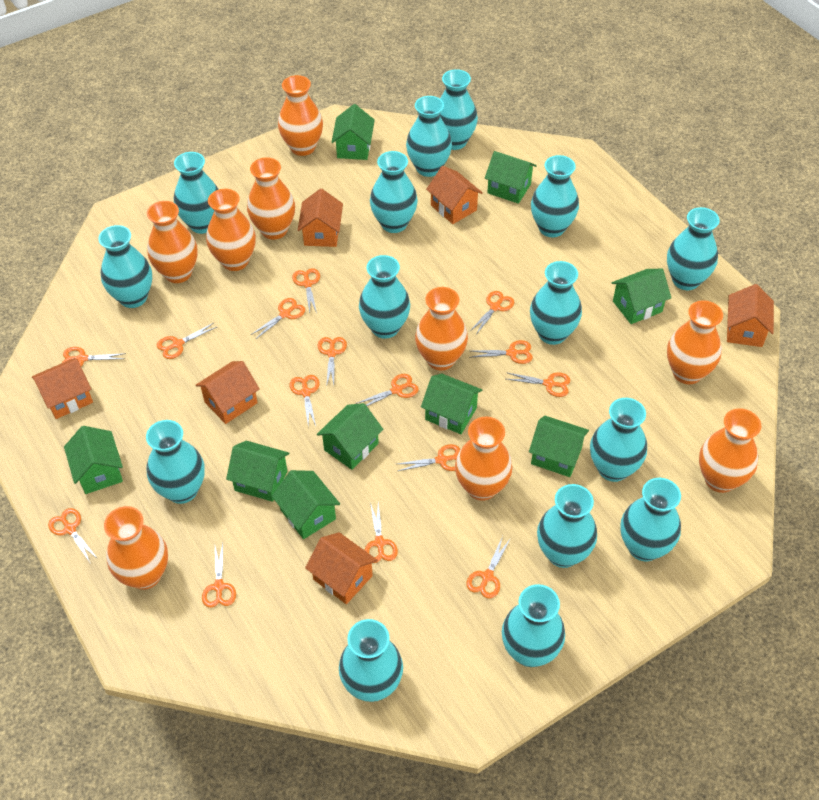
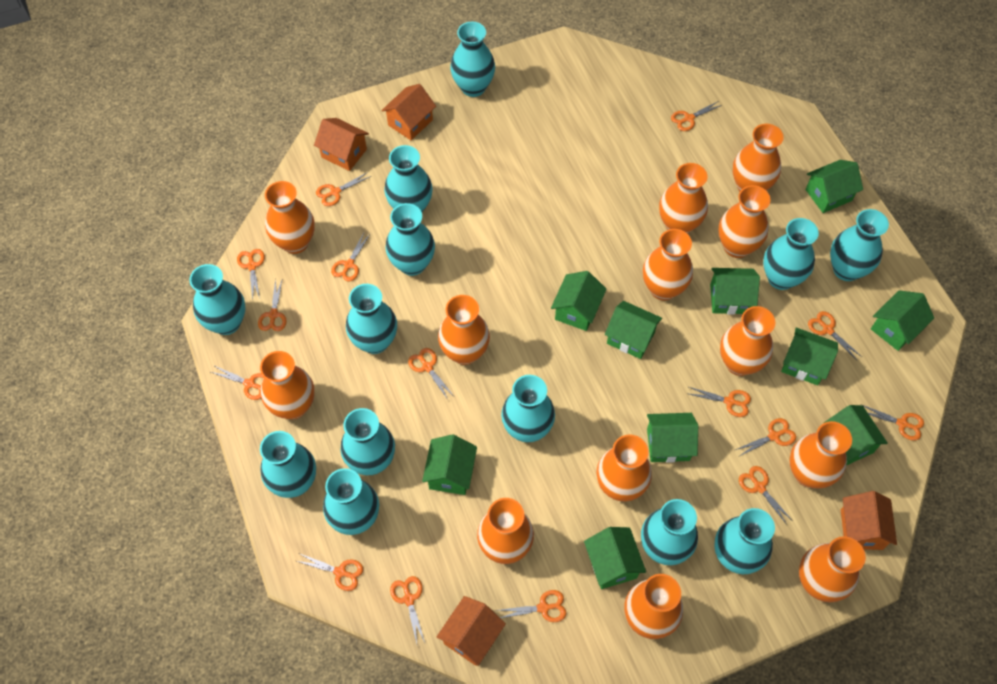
green house: [64,426,123,494] [226,441,289,502] [272,470,340,539] [317,403,383,470] [331,104,375,160] [421,373,482,434] [485,151,537,204] [529,416,589,477] [612,269,671,324] = 9 -> [422,434,477,495] [551,271,607,331] [584,527,646,589] [605,301,662,359] [647,413,698,463] [710,268,760,315] [781,328,838,385] [805,160,863,213] [824,405,888,465] [871,290,934,351] = 10
orange house: [32,358,93,419] [196,361,260,424] [298,188,343,247] [305,532,377,604] [426,166,483,224] [727,284,774,347] = 6 -> [314,118,369,171] [381,84,436,140] [437,596,506,666] [841,491,897,550] = 4
orange vase: [104,506,168,590] [147,201,197,283] [206,189,256,271] [247,157,295,240] [278,75,323,156] [415,287,468,370] [455,416,512,501] [667,300,723,384] [699,408,762,493] = 9 -> [260,351,314,419] [265,181,315,254] [438,295,490,365] [477,498,534,564] [596,434,652,501] [624,574,683,639] [643,229,693,301] [659,163,708,234] [719,185,770,258] [720,306,776,376] [733,124,784,192] [790,421,852,489] [799,536,866,602] = 13
turquoise vase: [98,225,152,308] [146,420,205,504] [174,152,219,234] [339,619,403,702] [359,255,410,339] [370,151,418,233] [406,96,452,177] [440,69,478,150] [502,584,565,667] [530,261,582,345] [531,155,579,237] [537,484,597,568] [590,398,647,482] [620,478,681,561] [667,207,720,290] = 15 -> [189,264,245,335] [260,431,316,498] [323,468,379,535] [341,408,395,475] [346,284,397,354] [384,145,433,212] [385,203,435,276] [450,22,495,97] [501,375,555,442] [641,499,698,565] [714,508,775,574] [763,218,819,290] [830,209,889,281] = 13

